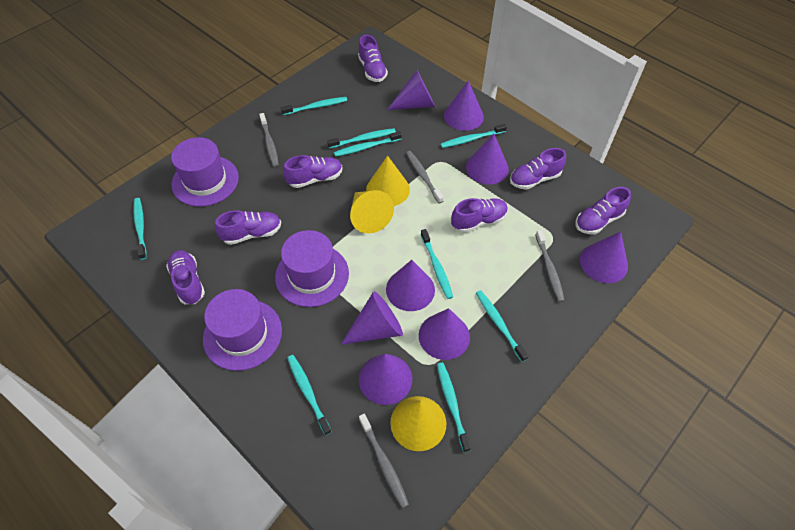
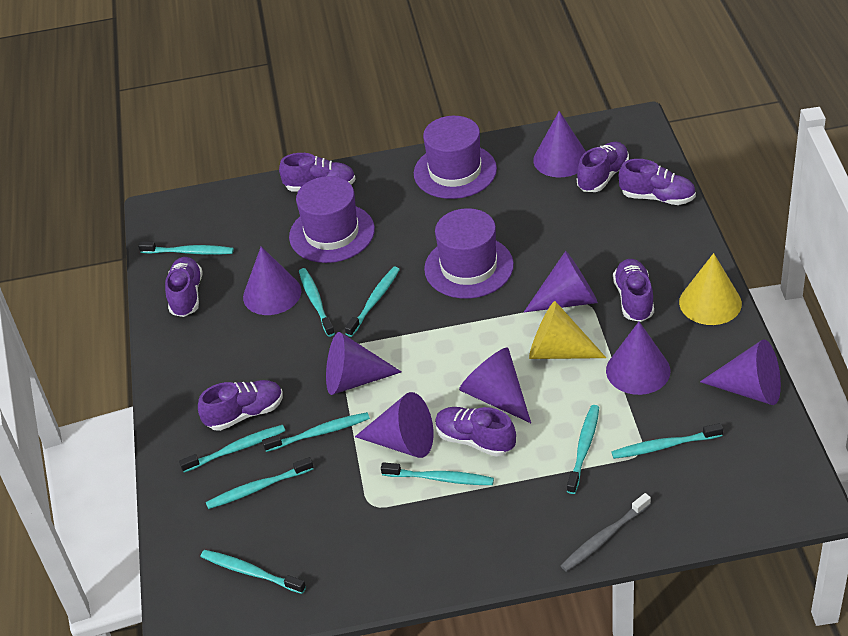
grey toothbrush: [259,113,279,167] [359,414,409,508] [406,151,444,204] [535,230,565,302] = 4 -> [561,493,651,572] = 1
turquoise toothbrush: [133,198,147,260] [281,97,347,115] [287,355,332,436] [327,128,396,148] [334,131,402,157] [421,229,453,299] [437,363,471,452] [441,124,507,148] [476,290,528,362] = 9 -> [138,241,234,255] [179,425,285,473] [201,550,306,594] [206,457,313,509] [262,412,370,452] [299,268,335,337] [345,267,400,337] [381,462,494,485] [567,405,599,494] [611,423,723,459] = 10
yellow cone: [350,190,394,234] [366,155,410,206] [390,396,446,451] = 3 -> [529,301,606,359] [679,253,742,325] = 2

